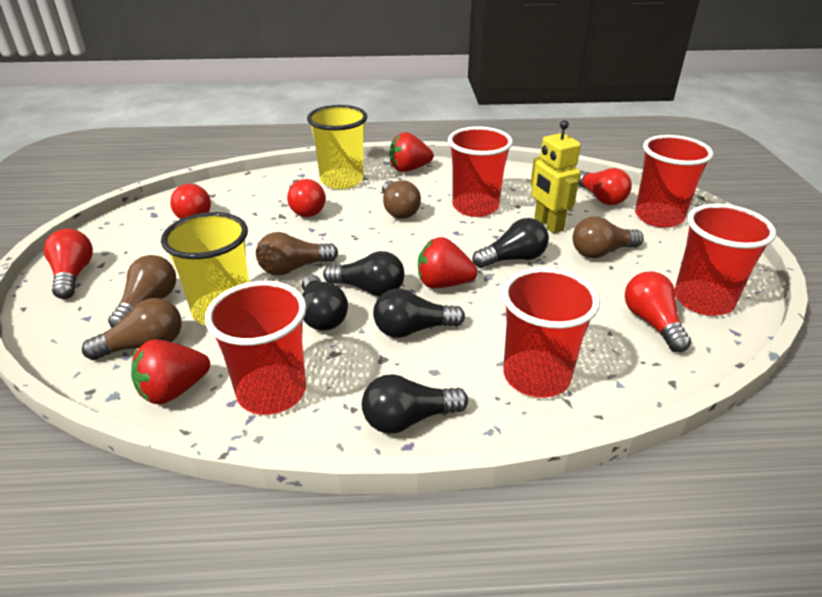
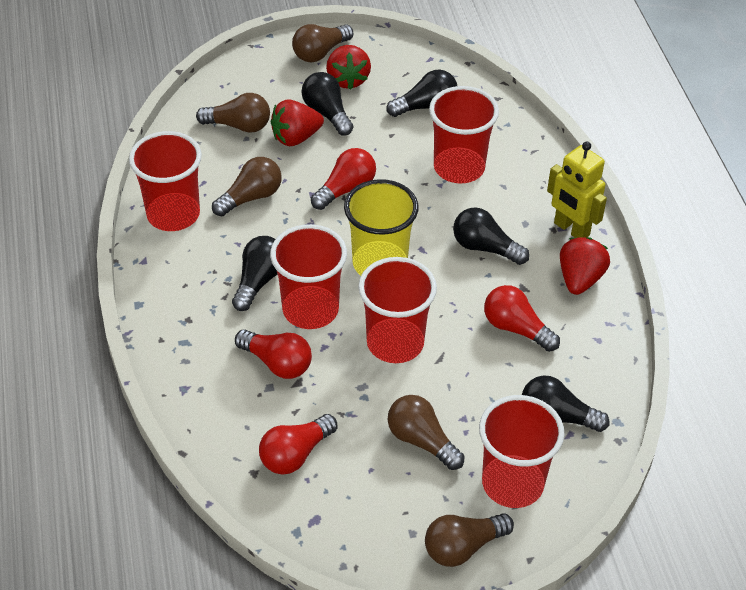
red light bulb: [44,229,93,299] [170,183,211,219] [287,179,326,217] [578,168,632,205] [625,271,691,352] = 5 -> [235,329,312,379] [259,414,337,474] [311,148,376,210] [484,285,560,352] = 4
yellow cup: [161,212,249,325] [307,105,367,189] = 2 -> [344,179,419,276] = 1

